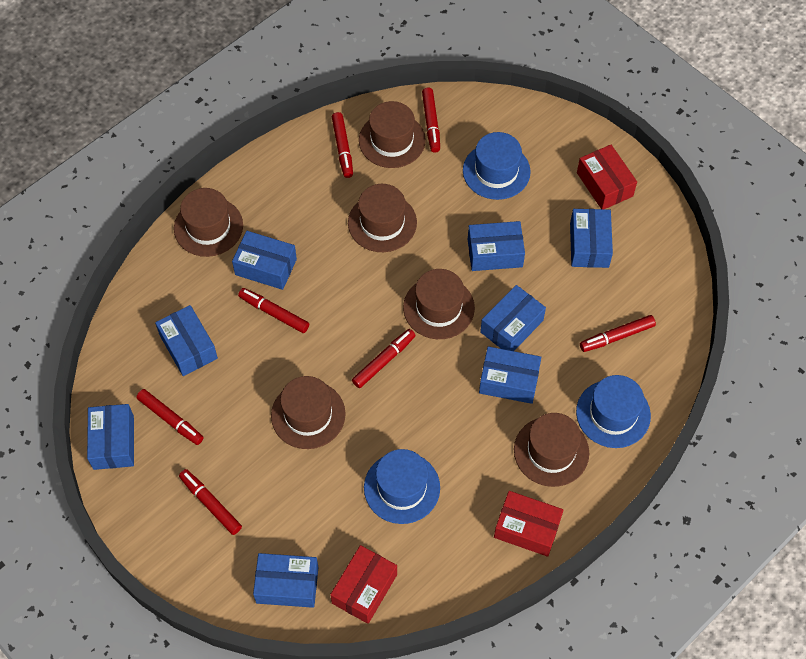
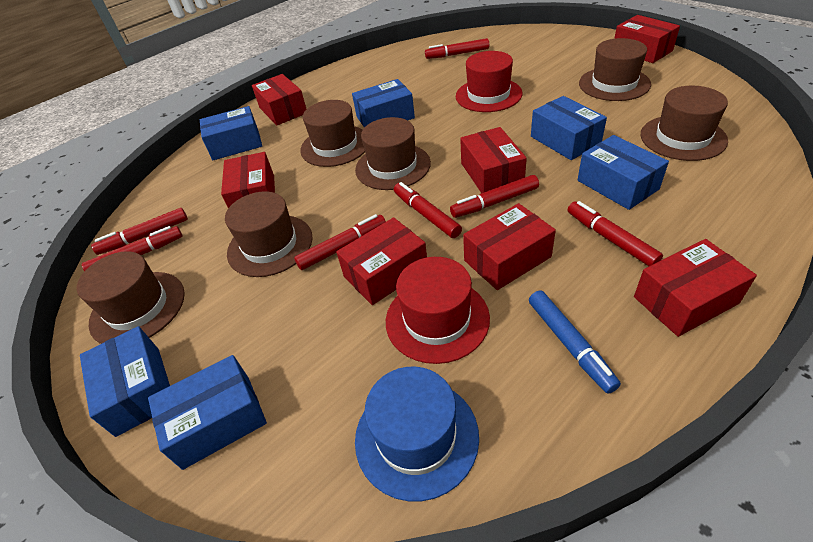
blue box: [87,404,134,470] [155,305,218,376] [232,231,297,290] [253,553,318,608] [468,221,525,271] [479,346,541,404] [480,285,546,351] [570,209,613,268] = 8 -> [80,326,170,437] [148,355,267,470] [200,106,262,160] [352,79,415,127] [531,96,607,160] [578,135,669,210] = 6
blue hat: [364,449,440,524] [463,132,531,200] [576,375,651,448] = 3 -> [355,367,479,501] = 1
blue marker: none = 0 -> [529,290,621,394] = 1
red box: [330,545,397,624] [494,491,564,557] [577,145,637,209] = 3 -> [221,152,275,208] [252,74,306,126] [336,217,427,305] [460,127,527,193] [463,203,556,290] [614,15,680,63] [634,239,757,337] = 7
red hat: none = 0 -> [386,257,490,364] [456,51,522,112] = 2

